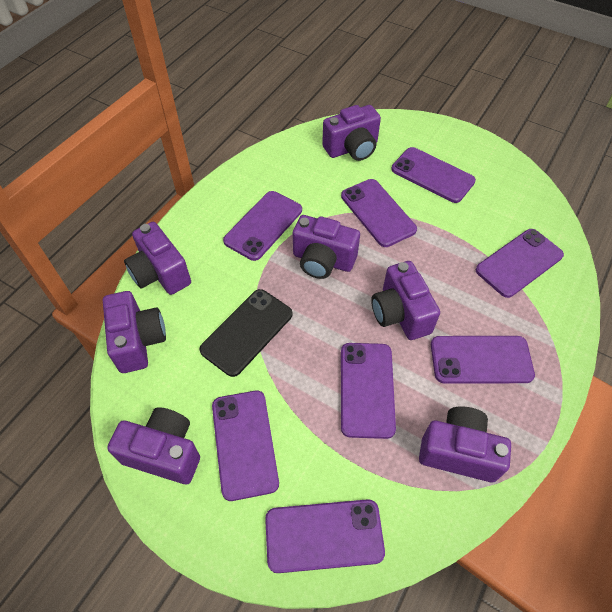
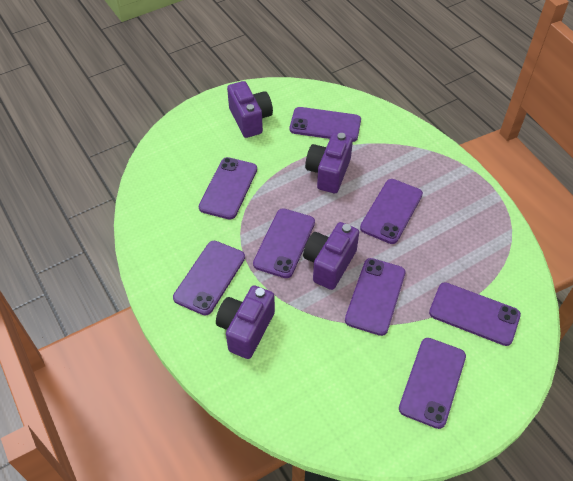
black phone: [199,289,293,377] = 1 -> none = 0
purple camera: [103,291,166,373] [107,407,200,484] [124,222,191,295] [293,215,360,279] [322,105,381,161] [371,261,440,340] [419,406,511,482] = 7 -> [216,286,275,359] [227,81,273,138] [303,222,359,290] [305,133,353,193] = 4

